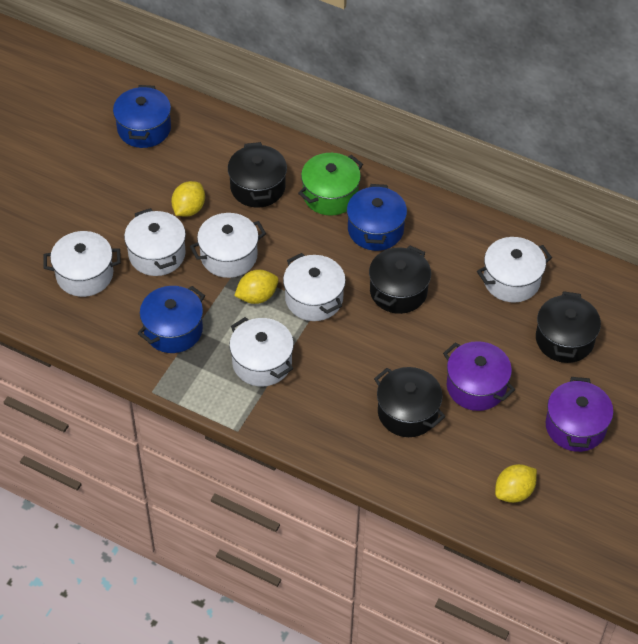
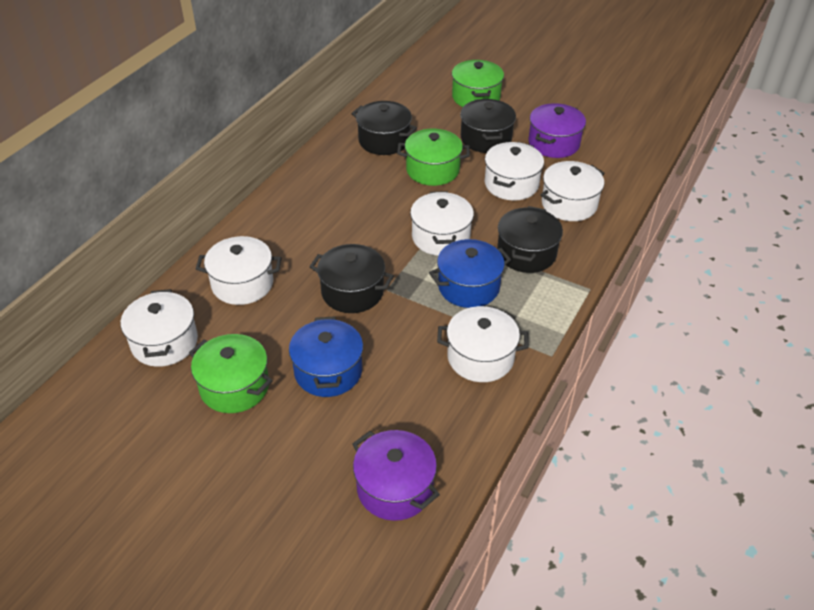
blue pot: [113,85,171,148] [138,286,205,353] [347,184,407,251] = 3 -> [289,316,363,397] [429,239,511,308] = 2
green pot: [298,153,363,216] = 1 -> [189,334,273,413] [397,129,470,186] [452,60,504,107] = 3
yellow lemon: [171,181,205,217] [234,270,279,304] [495,464,537,503] = 3 -> none = 0

